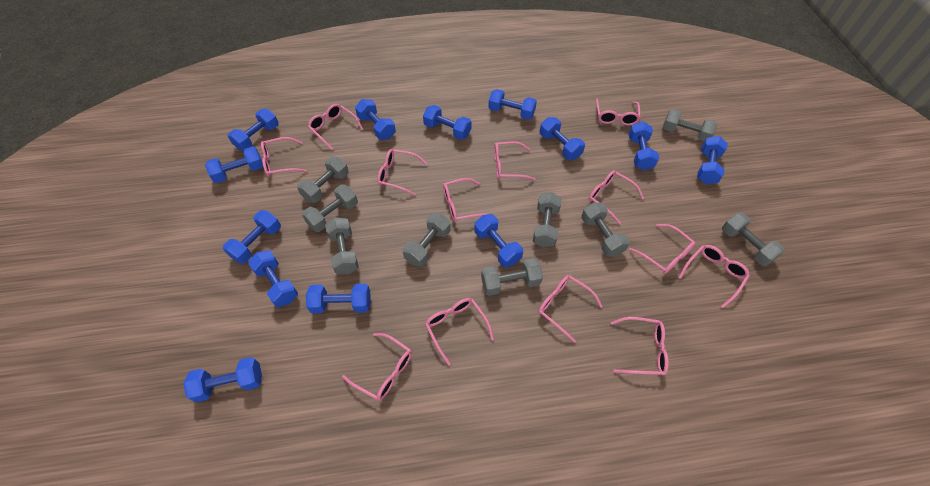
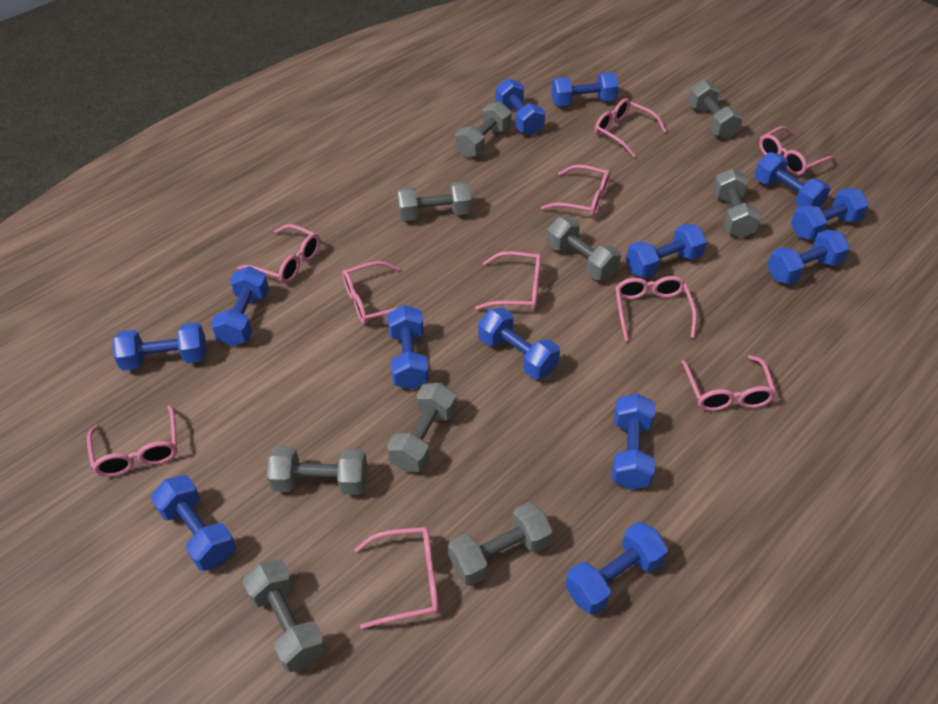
pink glasses: [261,137,307,177] [308,104,363,150] [342,333,412,401] [377,149,428,195] [425,298,494,365] [443,178,486,222] [494,141,536,181] [538,275,603,343] [588,170,644,225] [596,99,641,125] [611,317,669,375] [629,224,696,274] [678,245,750,308] = 13 -> [87,405,177,477] [238,224,320,283] [342,261,422,324] [354,527,439,629] [475,251,541,310] [541,164,611,217] [595,98,667,158] [615,276,697,341] [681,355,776,411] [759,126,836,175] = 10

